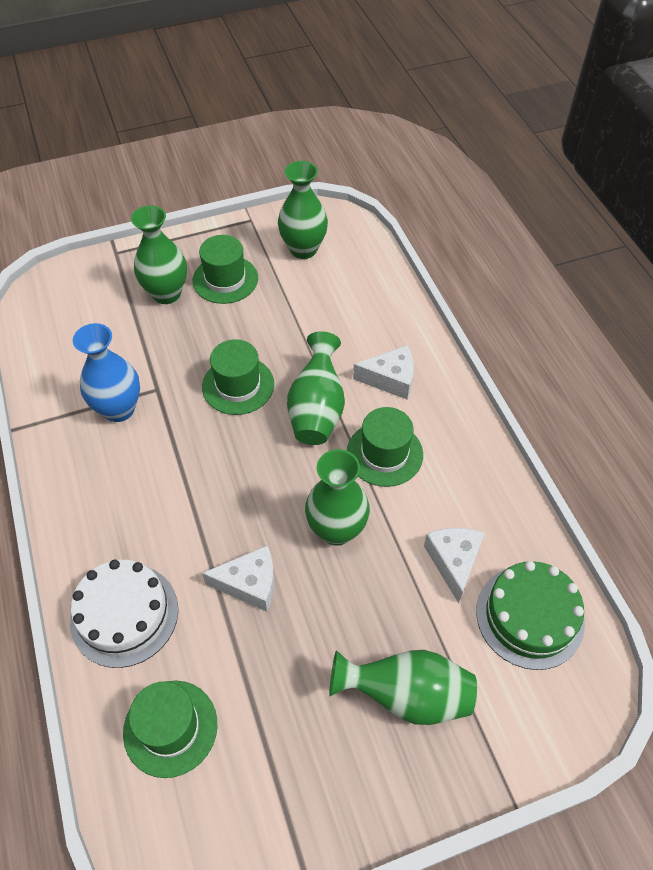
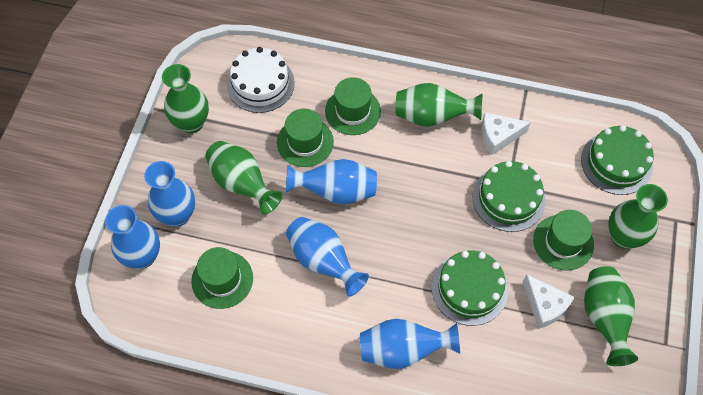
blue vase: [73,323,140,422] = 1 -> [105,205,160,269] [144,161,195,227] [286,159,377,204] [286,217,369,297] [360,319,460,369] = 5
green cake: [476,561,585,670] = 1 -> [432,250,508,326] [472,161,545,232] [581,125,654,195] = 3
white cheese: [202,545,275,612] [353,345,414,399] [424,528,485,603] = 3 -> [481,112,531,155] [523,274,574,329] = 2

